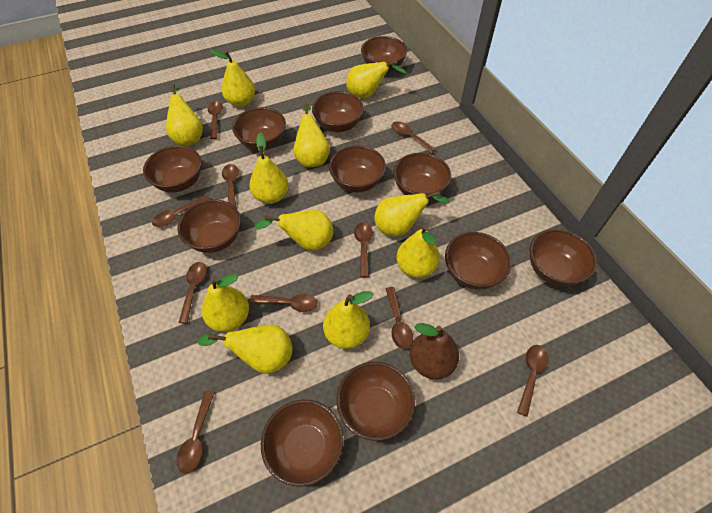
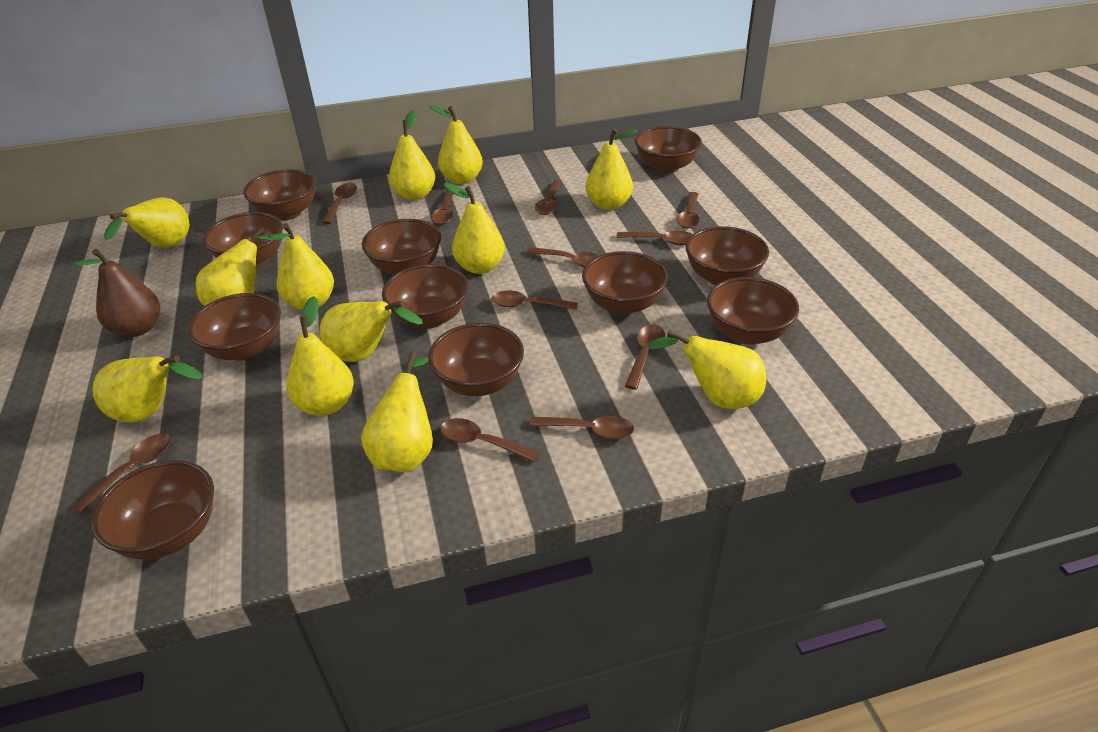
brown spoon: [152,195,210,227] [177,390,215,474] [179,262,207,324] [208,101,223,139] [222,164,239,208] [249,294,318,312] [354,222,373,277] [386,287,413,349] [391,121,436,153] [517,345,549,417] = 10 -> [73,433,171,513] [322,183,357,224] [431,189,454,225] [440,418,540,462] [491,291,578,310] [527,247,599,267] [530,416,634,439] [535,180,563,215] [616,231,693,245] [625,324,665,390] [677,192,699,229] = 11
yellow pear: [166,84,203,146] [197,324,293,374] [202,274,249,332] [210,49,255,107] [249,133,289,204] [254,210,333,251] [293,103,330,167] [323,291,374,349] [346,60,407,98] [374,191,450,236] [396,226,440,278] = 11 -> [92,355,203,422] [104,197,189,248] [196,227,283,306] [268,223,334,310] [286,296,354,416] [320,301,423,362] [361,352,433,472] [389,110,435,200] [429,105,483,184] [444,183,505,274] [586,129,638,210] [647,330,766,409] = 12

